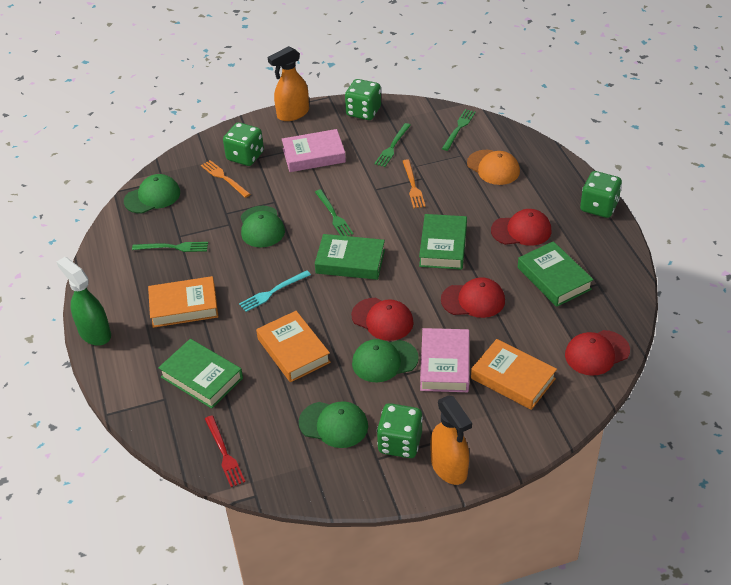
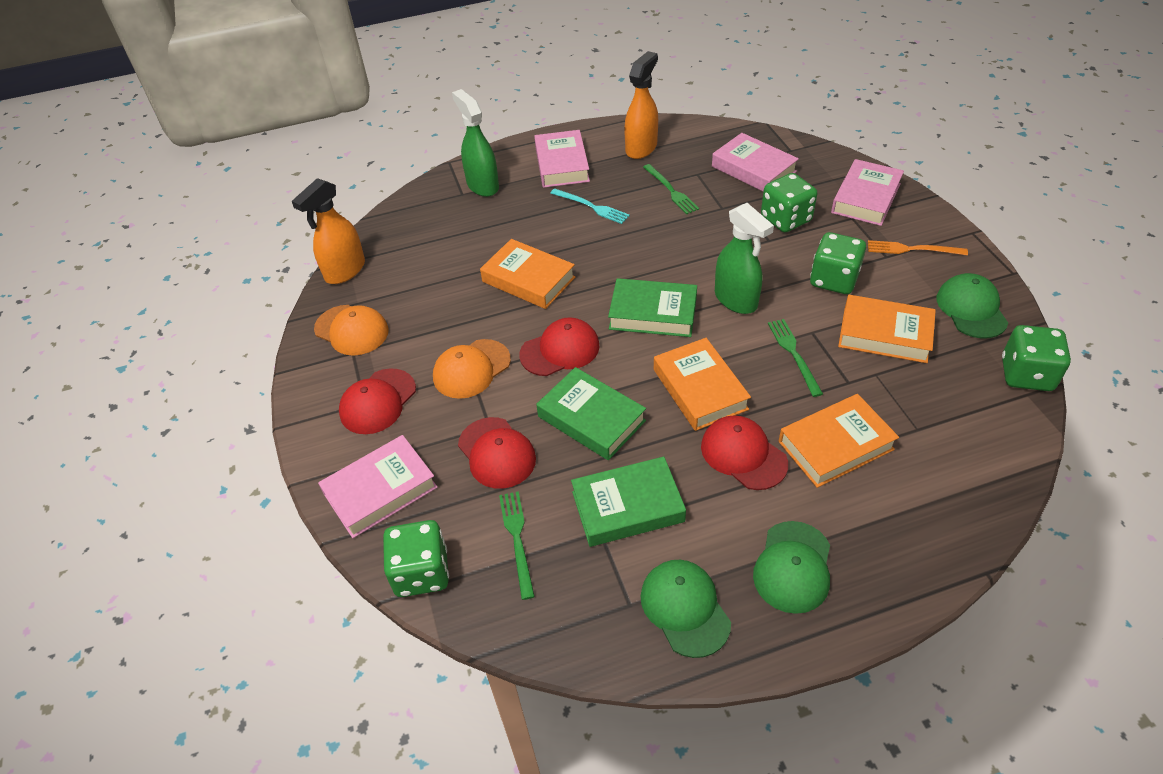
green book: [158,339,243,409] [315,234,385,280] [419,214,467,270] [518,241,594,307] = 4 -> [536,367,646,460] [571,456,686,547] [608,278,697,337] = 3
green cap: [124,174,180,214] [241,206,285,247] [299,401,368,448] [352,339,419,382] = 4 -> [641,560,731,658] [753,521,830,614] [936,273,1008,338] = 3
green fork: [132,242,208,252] [315,189,353,236] [374,123,411,167] [442,109,476,151] = 4 -> [499,491,535,600] [643,164,699,214] [768,319,823,397] = 3
green spray bottle: [57,257,111,346] = 1 -> [452,89,499,197] [715,203,774,314] = 2
orange book: [148,276,218,328] [256,311,331,382] [471,339,557,410] = 3 -> [480,239,575,309] [654,338,751,431] [778,394,899,488] [838,295,936,363] = 4
orange cap: [467,150,520,185] = 1 -> [314,305,389,356] [433,339,511,399] = 2
orange fork: [201,160,250,198] [403,159,426,209] = 2 -> [868,240,968,255] = 1
pink book: [282,129,346,172] [420,328,469,392] = 2 -> [318,435,438,538] [534,130,590,188] [712,133,799,192] [831,159,904,226] = 4
red fork: [205,415,245,487] = 1 -> none = 0

